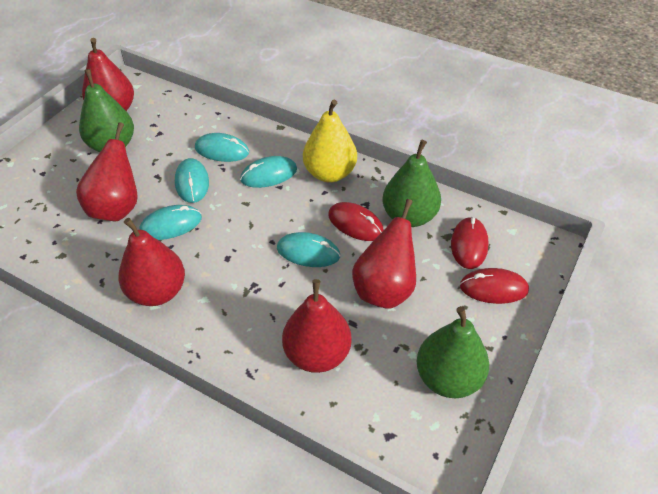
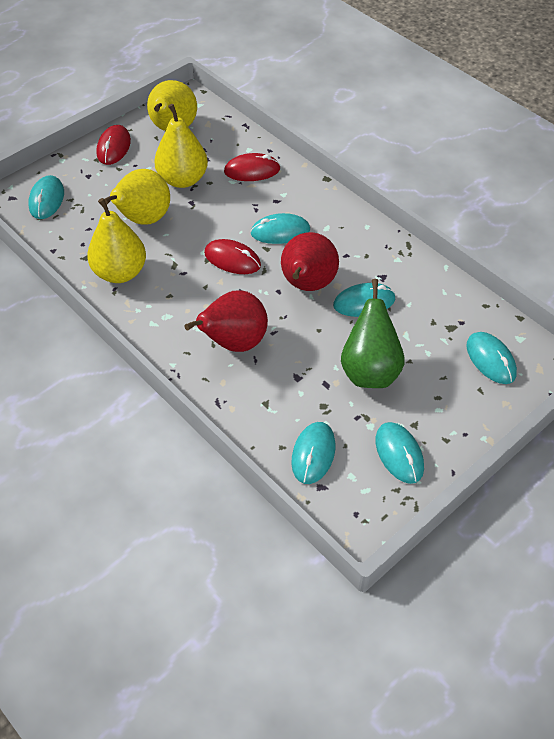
green pear: [79,69,134,152] [383,140,441,227] [417,306,489,398] = 3 -> [341,279,405,388] = 1
red pear: [76,122,138,222] [82,38,134,111] [118,218,185,306] [282,279,352,373] [352,199,416,309] = 5 -> [184,290,268,352] [281,232,339,291] = 2
turquoise mouse: [139,205,202,240] [175,158,209,203] [195,133,249,162] [240,156,297,188] [277,232,340,267] = 5 -> [28,175,64,219] [250,213,310,244] [291,422,335,484] [333,283,396,317] [376,422,424,484] [467,332,517,384] = 6
yellow pear: [303,100,357,182] = 1 -> [87,198,146,283] [104,169,170,225] [147,80,197,131] [154,104,208,188] = 4

